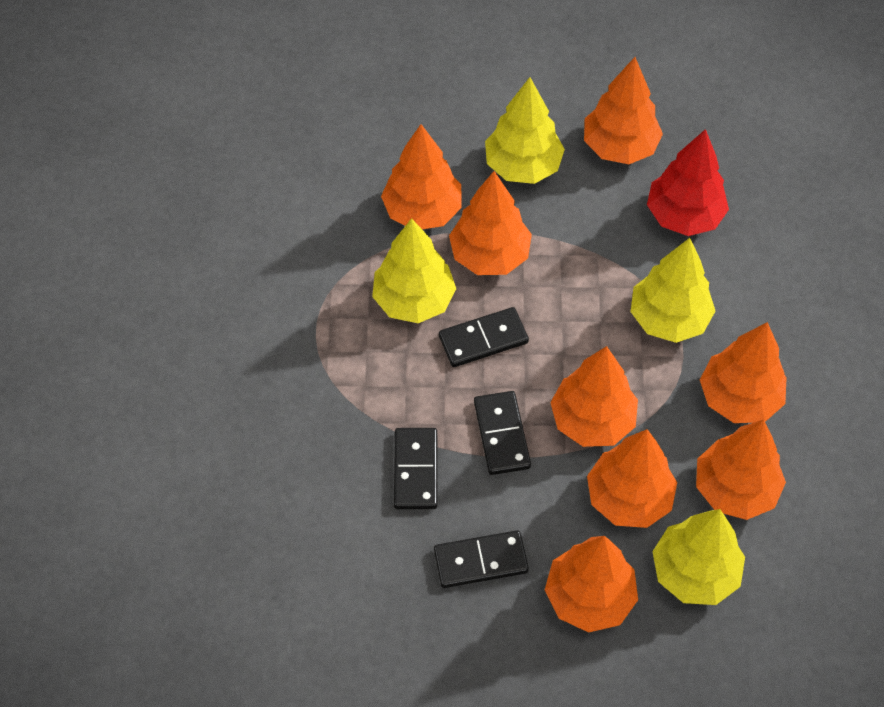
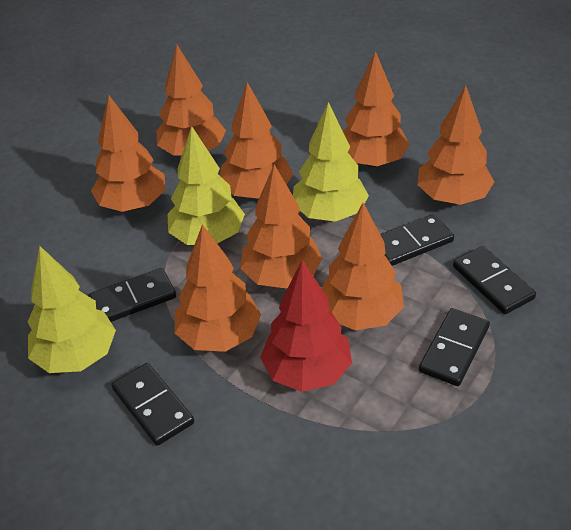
black domino: [394,428,438,509] [434,530,529,588] [439,307,529,367] [474,391,531,475] = 4 -> [88,268,176,322] [112,363,194,446] [380,214,454,266] [419,308,490,386] [453,246,536,314] = 5
yellow tree: [372,218,456,323] [485,77,565,184] [631,238,715,343] [652,509,745,605] = 4 -> [28,246,116,373] [167,126,245,245] [293,102,369,222] = 3

